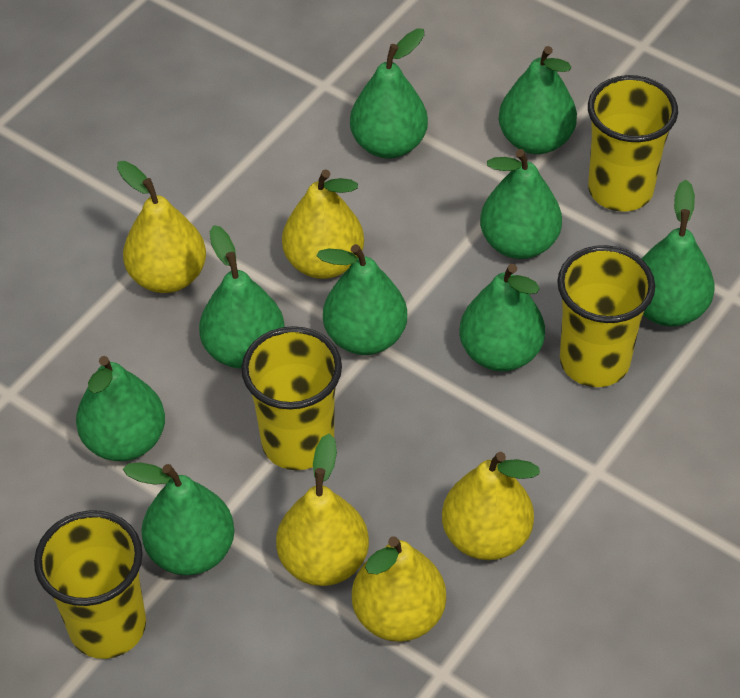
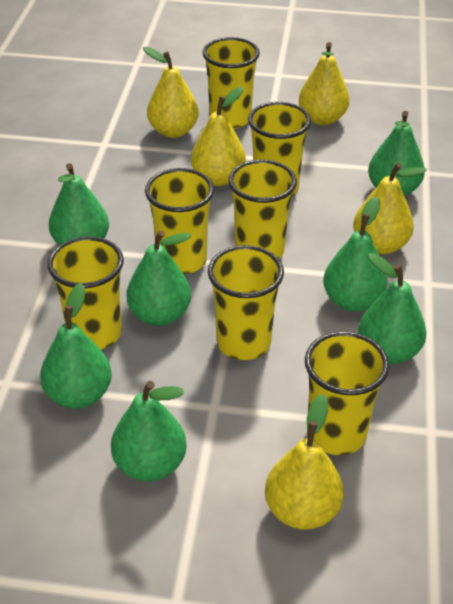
green pear: [76,356,165,461] [123,462,234,575] [199,225,284,368] [316,244,407,355] [350,28,428,158] [460,264,545,371] [480,149,562,259] [499,46,577,154] [641,180,714,326] = 9 -> [40,283,112,409] [49,163,109,245] [111,381,187,482] [127,230,191,326] [323,196,388,312] [358,253,426,364] [368,111,425,196] = 7
yellow cup: [34,510,146,659] [241,326,342,470] [557,245,655,387] [588,75,678,212] = 4 -> [48,236,124,350] [145,168,214,274] [202,37,260,129] [208,245,284,360] [228,159,297,259] [248,102,311,196] [305,331,389,455] = 7

